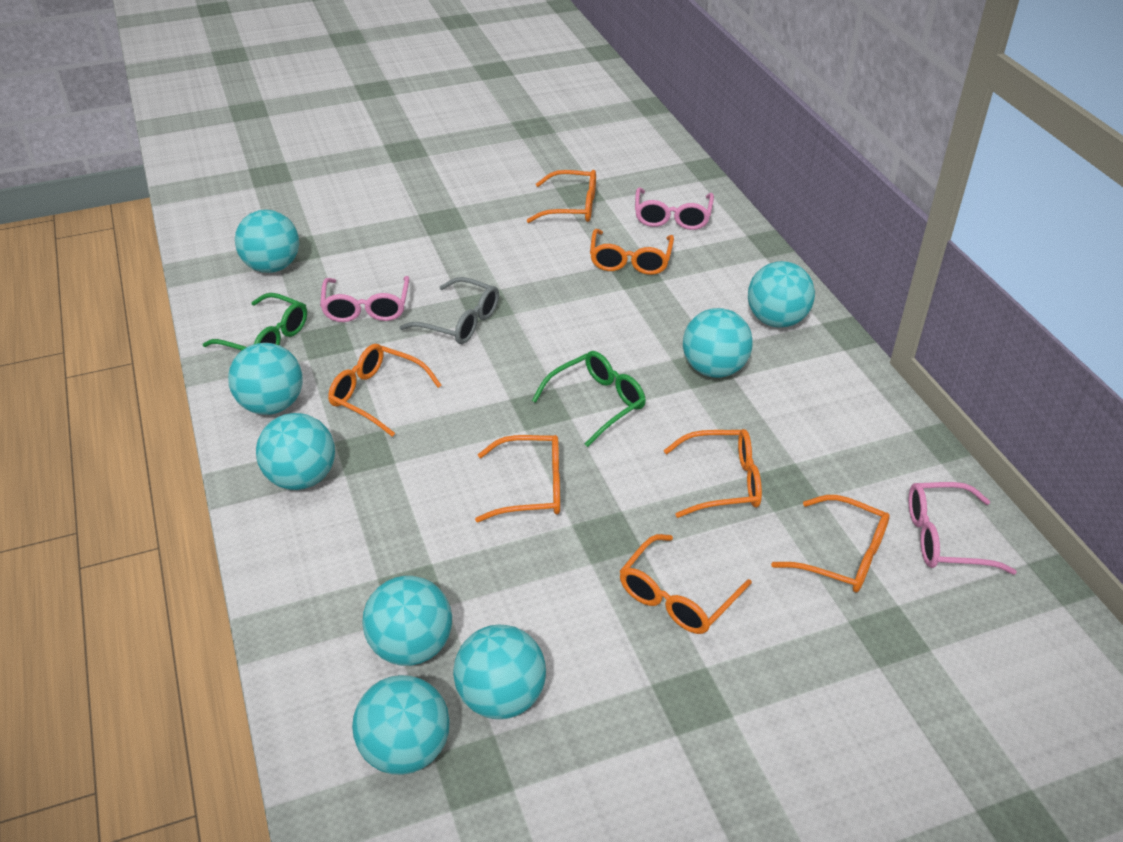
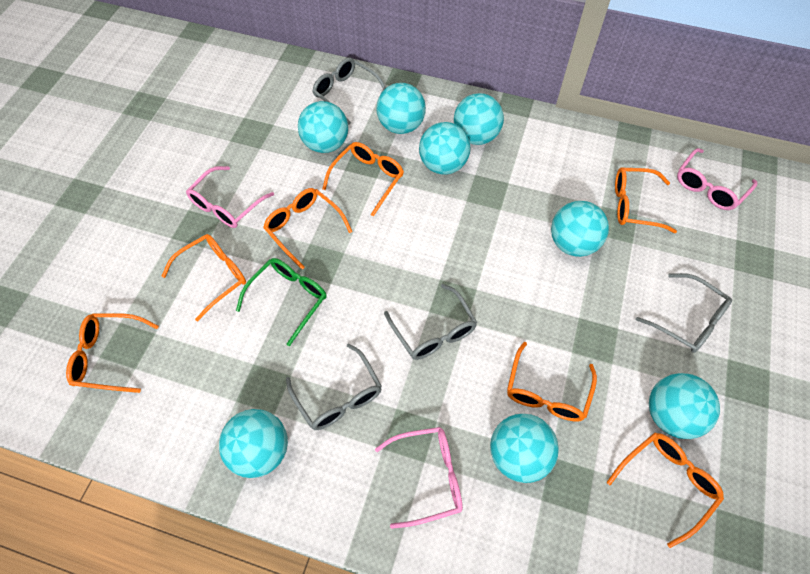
green glasses: [203,293,307,350] [532,351,646,447] = 2 -> [236,258,327,346] = 1
grey glasses: [400,277,499,344] = 1 -> [286,343,382,430] [312,57,386,124] [384,284,477,360] [636,273,732,353] = 4

